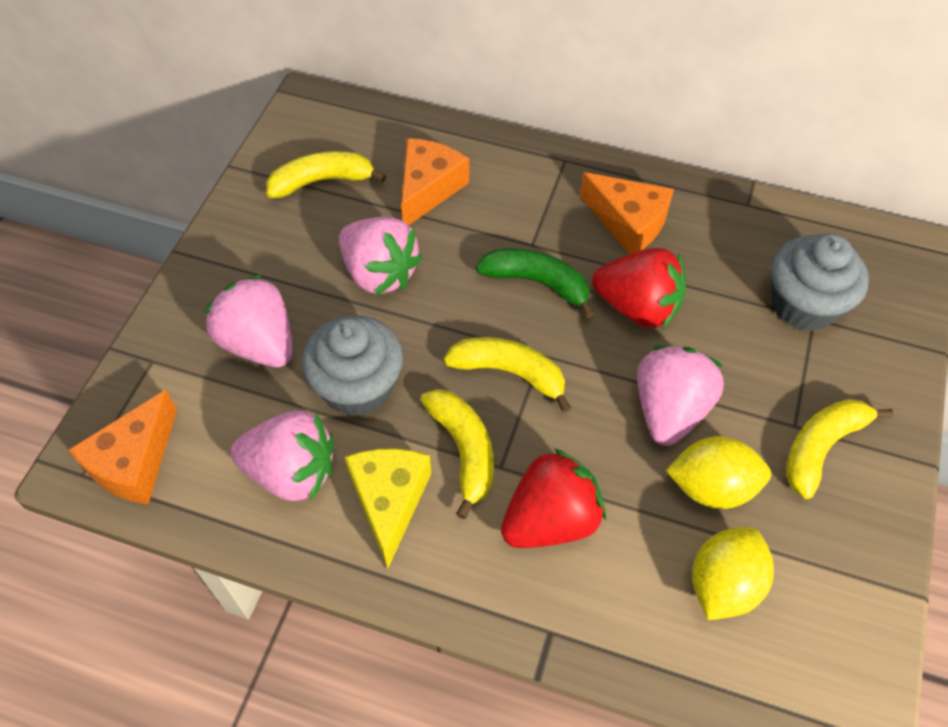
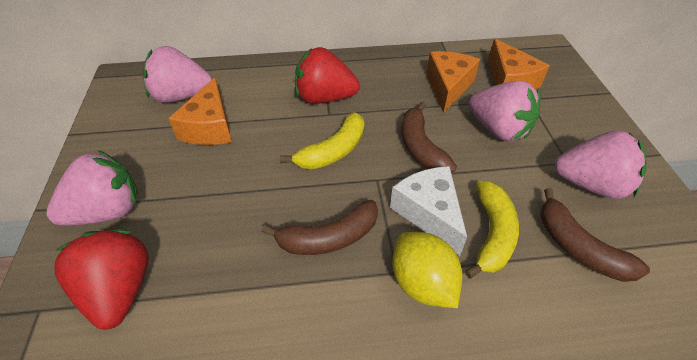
brown banana: none = 0 -> [262,200,378,255] [402,102,457,173] [541,188,650,282] = 3
green banana: [476,248,595,318] = 1 -> none = 0
grey cupcake: [302,315,403,416] [771,233,869,331] = 2 -> none = 0
white cheese: none = 0 -> [390,166,467,256] = 1
yellow banana: [266,151,386,198] [420,389,494,519] [444,337,571,412] [786,399,893,499] = 4 -> [280,112,364,170] [465,181,519,279] = 2
yellow cheese: [344,449,431,569] = 1 -> none = 0
yellow lemon: [666,436,771,509] [692,527,774,620] = 2 -> [392,232,463,308] = 1

